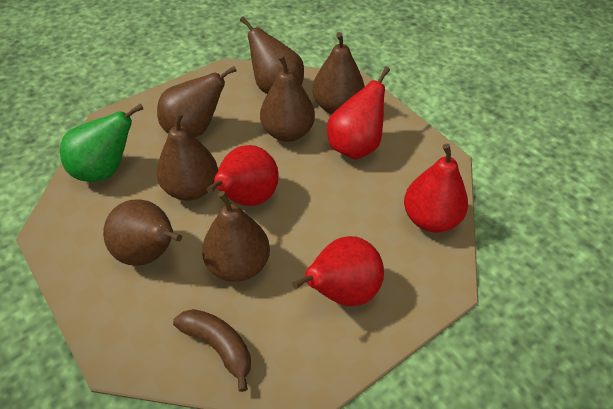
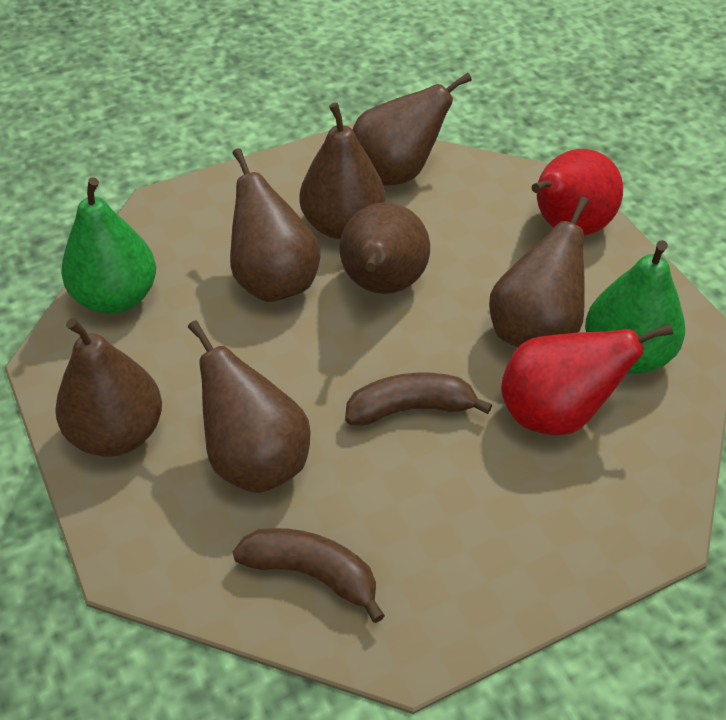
brown banana: [173,309,251,392] = 1 -> [233,528,385,623] [345,373,492,426] = 2
green pear: [60,104,143,182] = 1 -> [61,178,156,314] [585,240,685,374] = 2
red pear: [207,145,279,206] [292,236,384,306] [327,67,390,159] [404,143,468,233] = 4 -> [501,324,673,435] [532,149,623,236] = 2

